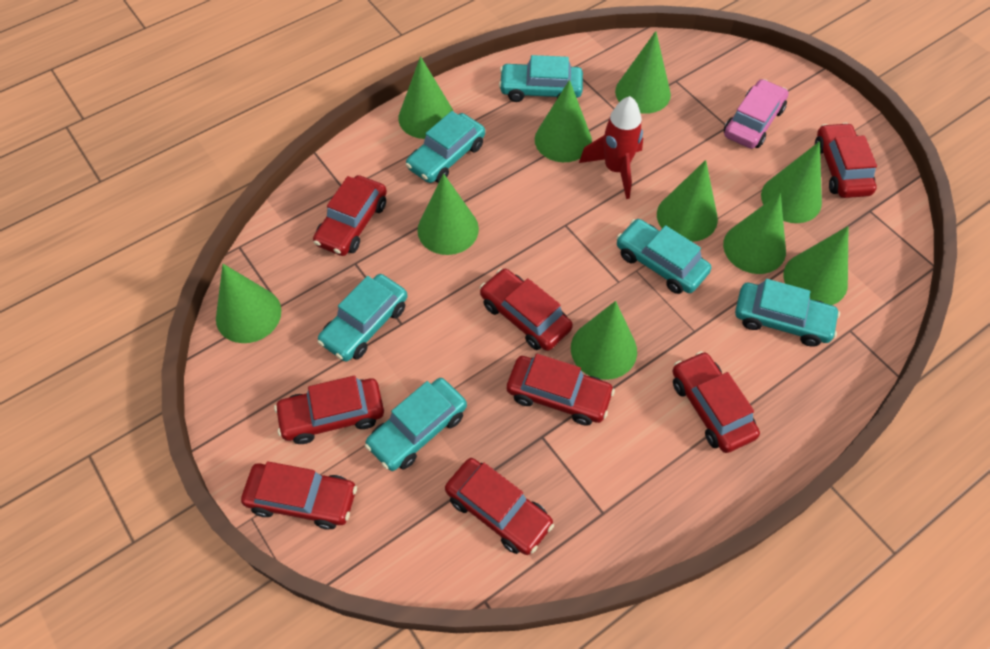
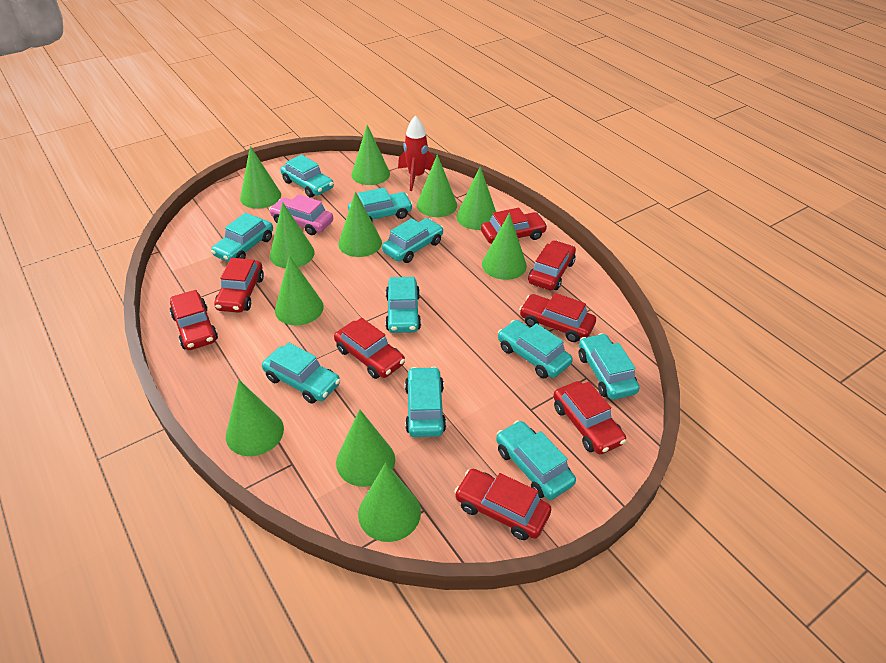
green cone: [216,264,281,343] [398,56,454,139] [417,173,479,255] [535,80,592,162] [571,301,637,380] [615,31,671,114] [657,160,718,242] [723,193,786,274] [761,141,822,223] [783,226,848,305] = 10 -> [226,380,284,456] [240,146,281,209] [270,202,315,268] [275,255,324,326] [336,409,395,487] [338,191,382,257] [351,125,390,185] [358,463,421,542] [417,154,457,217] [457,167,496,230] [482,213,527,280] = 11
turquoise car: [317,274,408,362] [365,378,467,471] [406,111,485,183] [499,55,583,102] [616,219,711,294] [735,279,840,347] = 6 -> [211,213,273,262] [262,342,340,403] [280,155,334,198] [348,188,413,221] [382,218,444,263] [385,277,421,333] [405,366,446,437] [496,420,576,500] [498,320,573,378] [579,333,639,400] = 10

